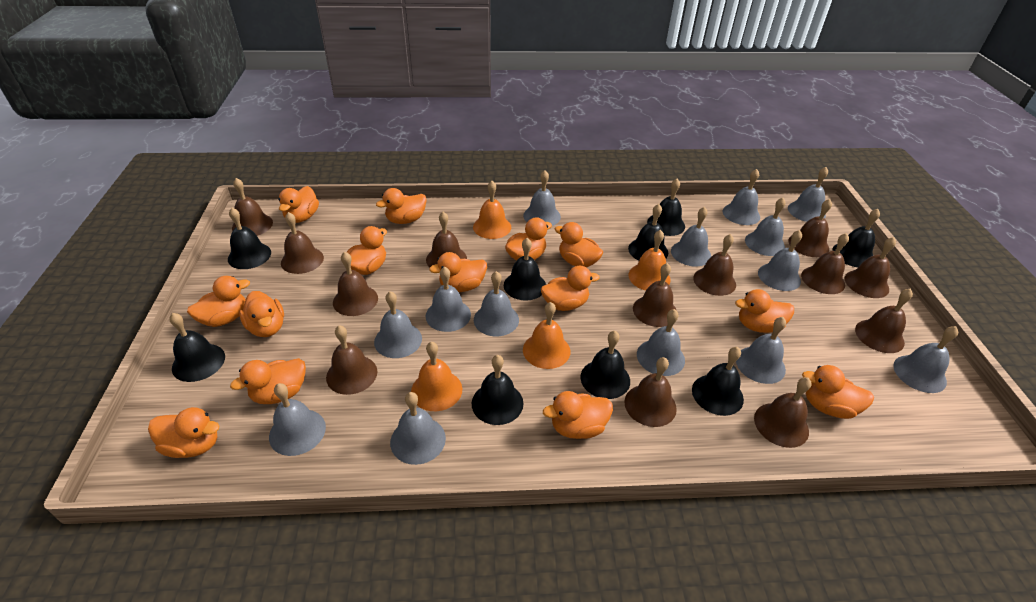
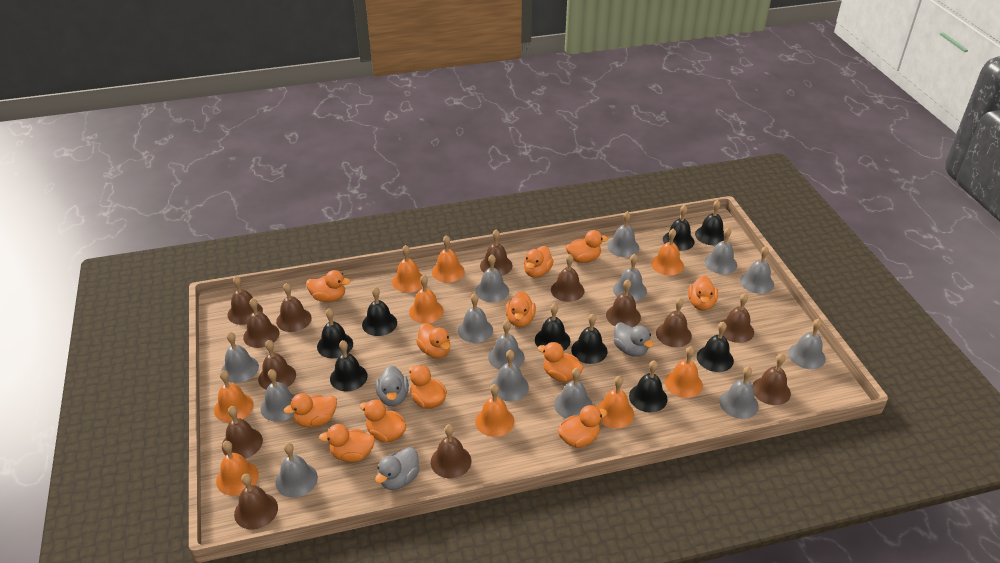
grey duck: none = 0 -> [375,447,420,490] [376,365,409,406] [613,322,654,357] = 3
orange bell: [411,342,462,411] [473,181,511,239] [523,302,570,369] [628,230,671,290] = 4 -> [214,370,254,423] [216,441,259,496] [392,245,423,293] [409,275,444,323] [432,235,465,282] [475,384,514,437] [597,376,634,428] [651,229,684,275] [665,346,703,398] = 9
orange duck: [148,407,219,458] [187,276,250,327] [230,358,306,404] [239,291,284,337] [278,186,319,223] [347,226,387,275] [376,188,427,224] [429,252,487,292] [505,217,552,261] [541,266,600,311] [543,391,613,439] [555,222,603,267] [735,289,794,333] [802,365,874,419] = 14 -> [284,393,337,427] [306,270,351,302] [319,424,375,462] [359,399,406,442] [408,365,447,409] [416,323,450,358] [506,291,536,327] [524,246,554,278] [538,342,584,382] [558,405,607,448] [566,230,608,263] [688,276,718,310] = 12

